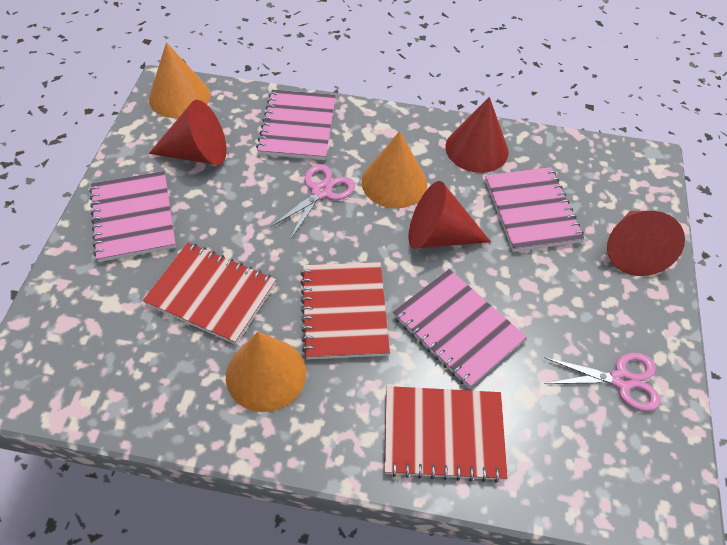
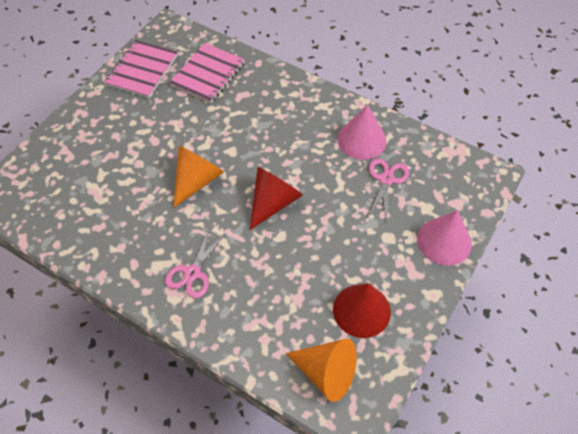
orange cone: [149,42,210,118] [226,332,306,412] [361,131,427,208] = 3 -> [173,146,224,208] [286,339,357,402] = 2
pink cone: none = 0 -> [338,105,387,160] [417,210,472,266] = 2
pink notebook: [89,171,176,262] [256,89,336,160] [393,269,526,388] [485,167,585,252] = 4 -> [105,40,178,98] [169,43,245,103] = 2
red cone: [149,100,226,165] [408,181,491,249] [446,97,509,173] [607,211,685,276] = 4 -> [250,167,303,230] [333,283,391,338] = 2
red notebook: [143,242,276,345] [300,262,390,360] [384,386,508,483] = 3 -> none = 0

